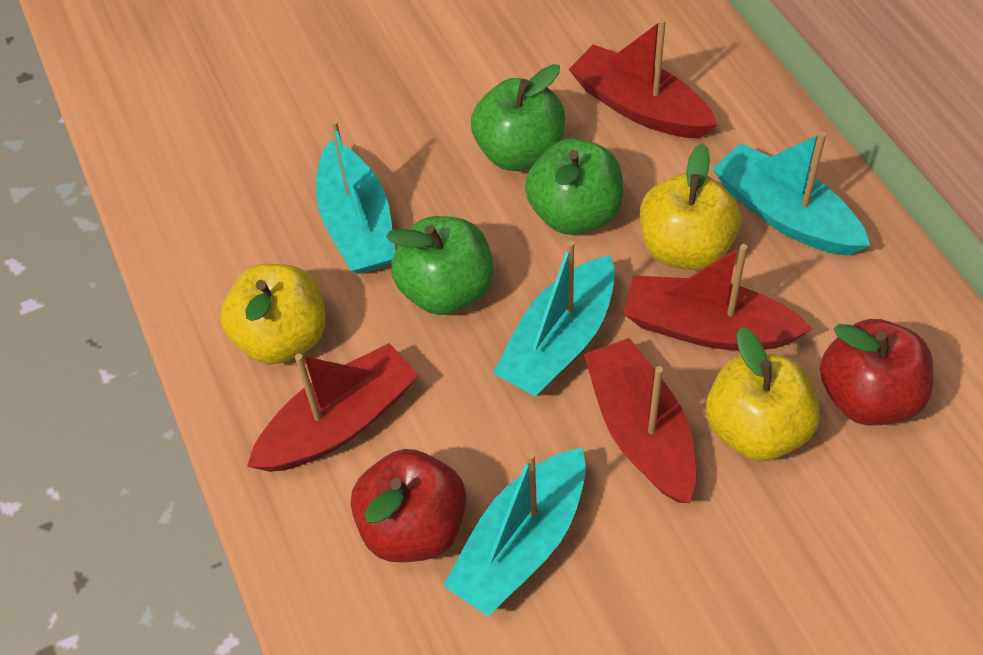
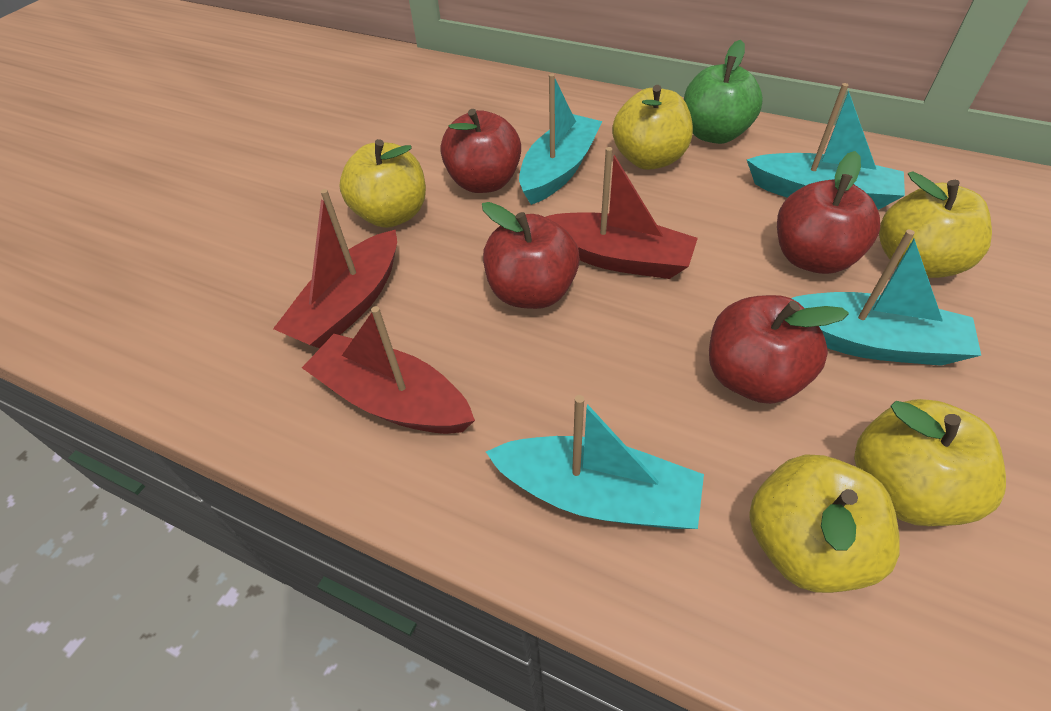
green apple: [386,216,494,315] [471,64,565,171] [525,138,623,235] = 3 -> [684,40,763,144] = 1
red apple: [351,449,466,562] [820,319,934,425] = 2 -> [440,109,521,193] [482,202,580,309] [709,295,849,404] [777,151,880,274] = 4
red boat: [247,343,419,472] [569,19,717,138] [584,338,696,503] [624,244,813,350] = 4 -> [273,189,397,348] [302,306,475,434] [546,147,698,279] = 3
yellow apple: [220,264,326,364] [640,143,741,270] [706,327,820,461] = 3 -> [339,139,426,228] [612,85,693,170] [749,454,899,593] [854,399,1006,526] [879,171,992,278] = 5

